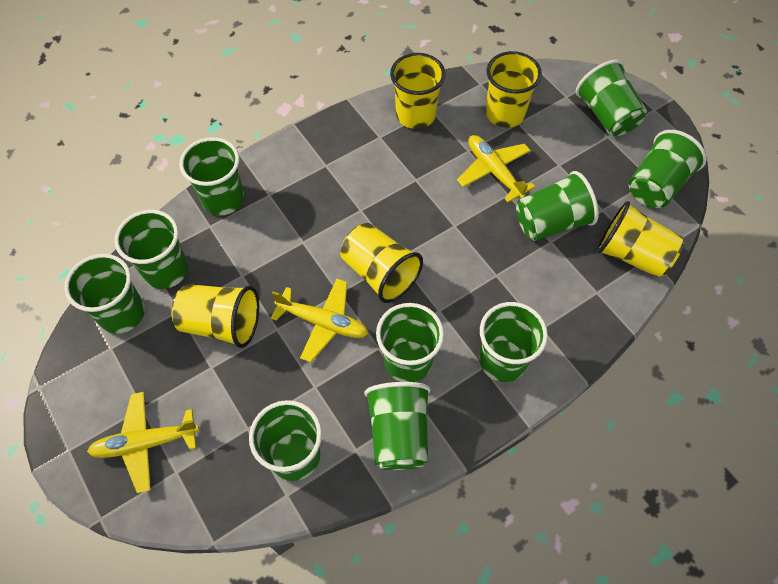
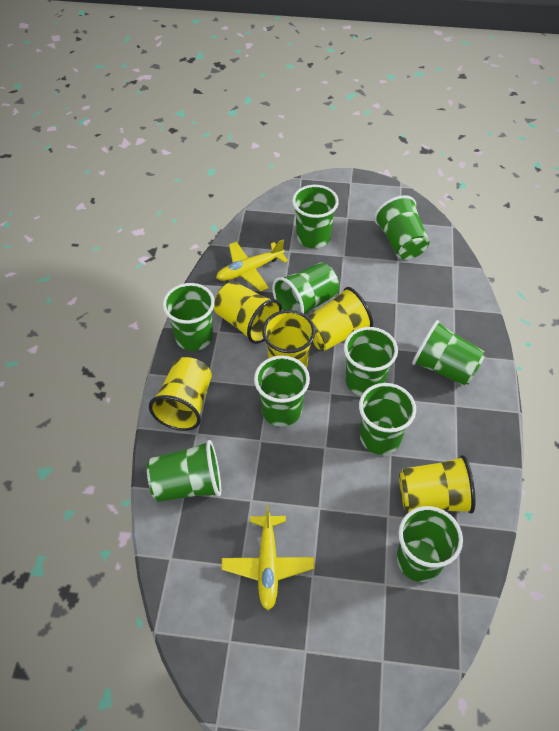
yellow plane: [87,392,199,493] [271,279,369,362] [457,135,535,202] = 3 -> [216,240,288,291] [221,505,314,610] = 2

